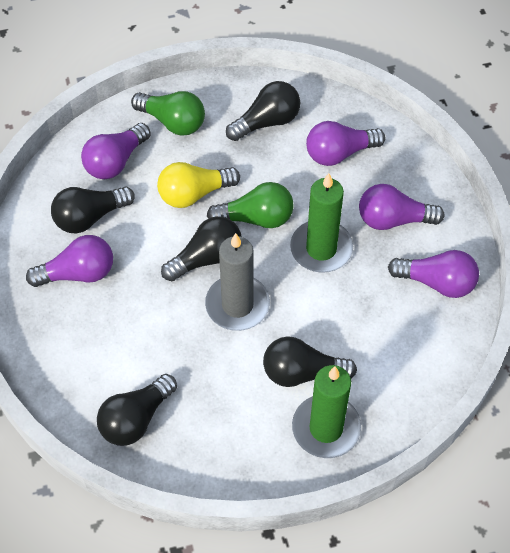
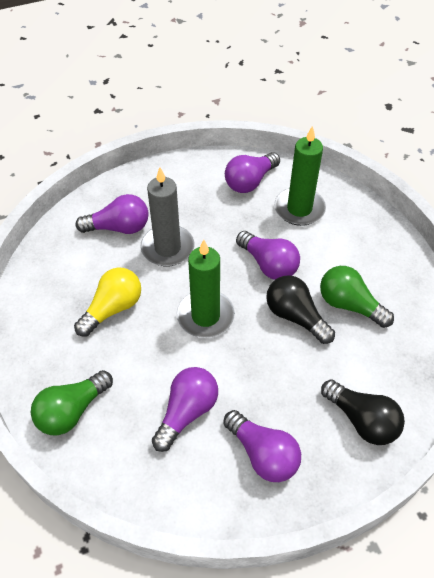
black light bulb: [51,187,135,234] [97,374,177,446] [161,216,242,281] [226,81,300,141] [263,336,357,387] = 5 -> [266,275,335,344] [321,379,405,445] = 2

